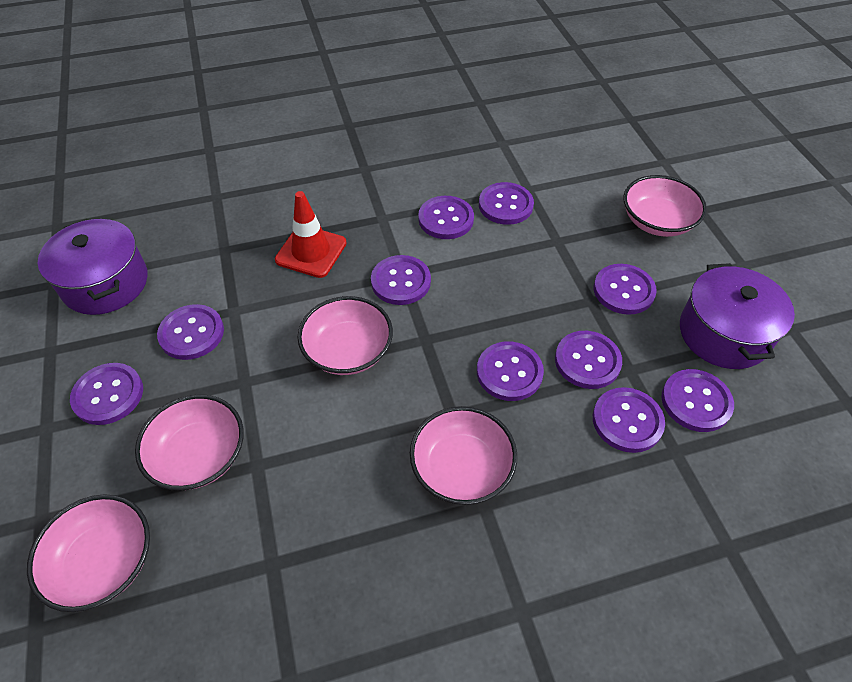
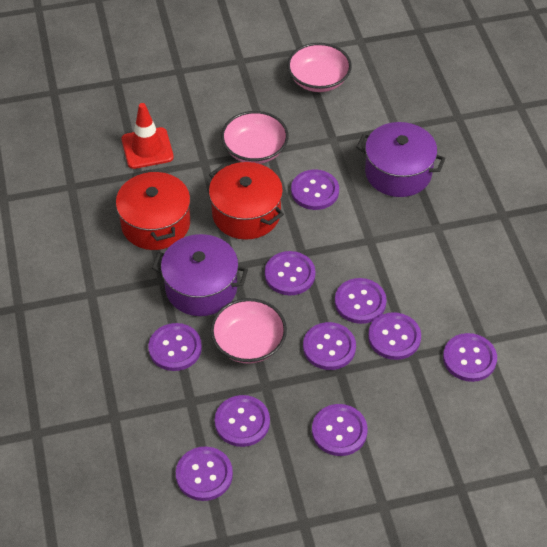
pink bowl: [27,494,150,612] [135,394,244,491] [298,296,393,375] [410,406,517,505] [623,175,707,237] = 5 -> [211,298,287,364] [221,111,289,164] [287,43,352,92] = 3
red pot: none = 0 -> [116,169,190,250] [209,162,284,240] = 2

